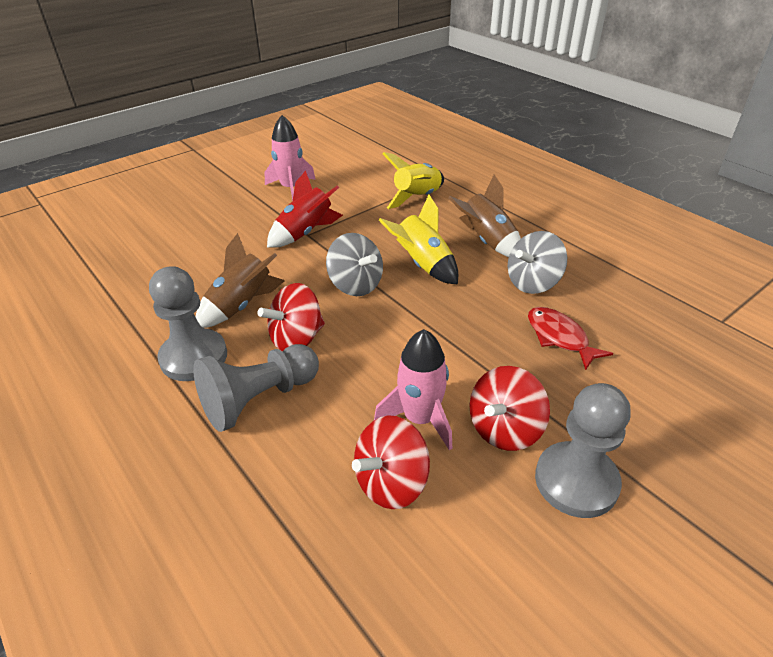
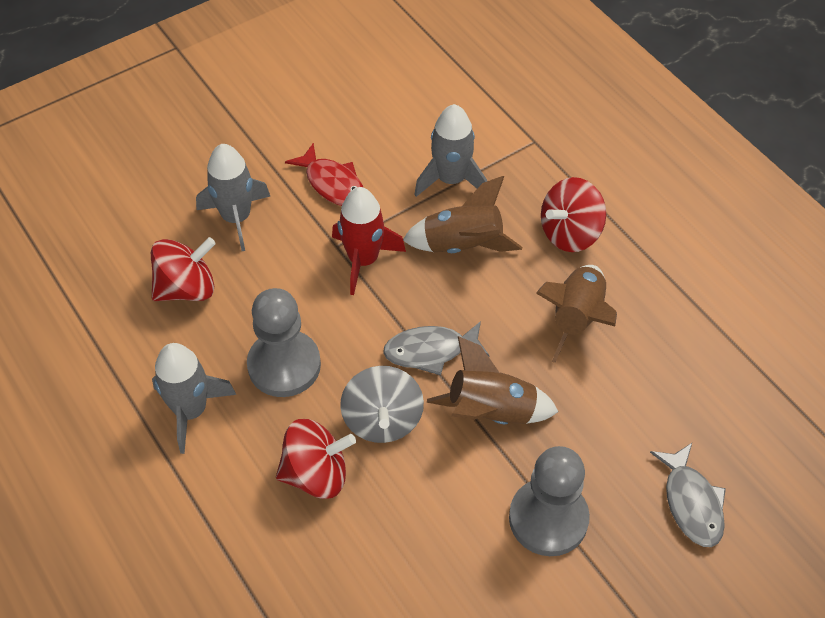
brown rocket: [196,233,285,328] [448,175,521,257] = 2 -> [403,176,522,253] [427,336,559,425] [536,265,617,363] = 3
grey fish: none = 0 -> [383,321,490,375] [650,443,726,547] = 2
grey pawn: [149,266,227,381] [193,344,319,432] [535,383,631,518] = 3 -> [247,288,321,397] [509,446,590,556] = 2
grey rocket: none = 0 -> [152,343,236,454] [196,144,271,251] [414,104,487,197] = 3
grey spinning top: [326,233,383,296] [508,231,567,294] = 2 -> [340,366,424,443] = 1
pink rocket: [264,115,316,201] [374,329,452,451] = 2 -> none = 0
yellow rocket: [379,195,458,284] [382,152,444,209] = 2 -> none = 0

